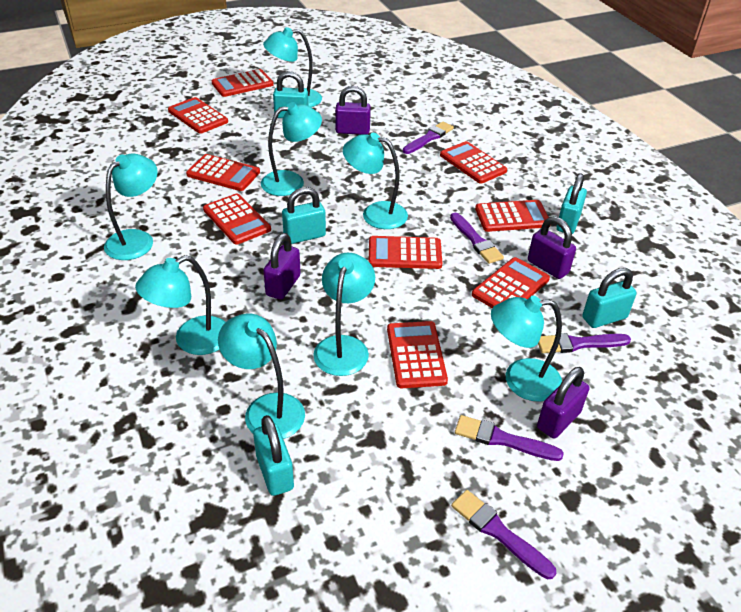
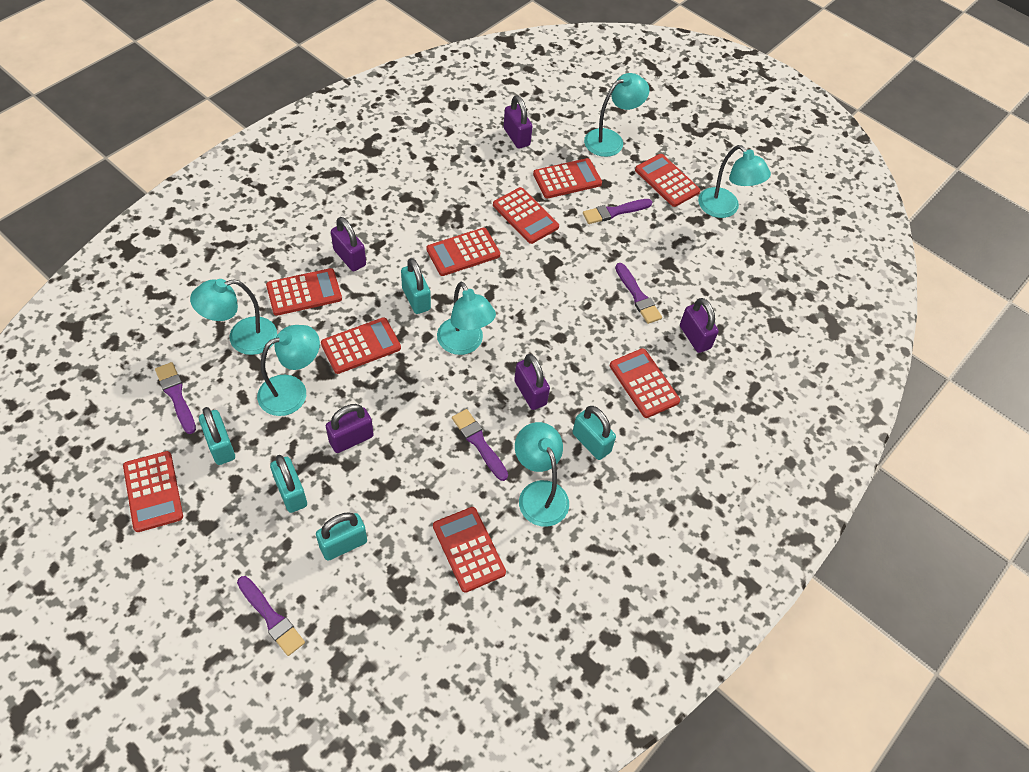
purple padlock: [263,233,301,300] [335,86,371,135] [528,216,576,279] [537,367,589,439] = 4 -> [326,404,374,453] [331,217,366,271] [504,95,532,149] [514,354,550,410] [680,298,719,353] = 5
turquoise lamp: [104,153,158,260] [135,255,225,355] [218,313,305,439] [261,102,322,196] [263,27,322,107] [313,253,375,376] [343,133,408,229] [491,296,562,402] = 8 -> [190,279,277,355] [257,325,320,416] [437,281,496,355] [515,422,569,527] [584,73,649,157] [698,145,771,218] = 6

